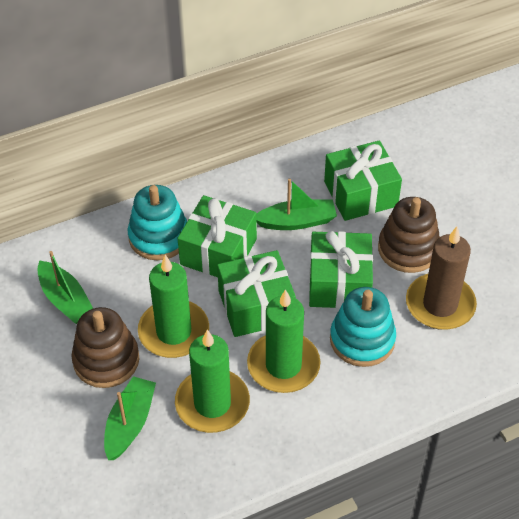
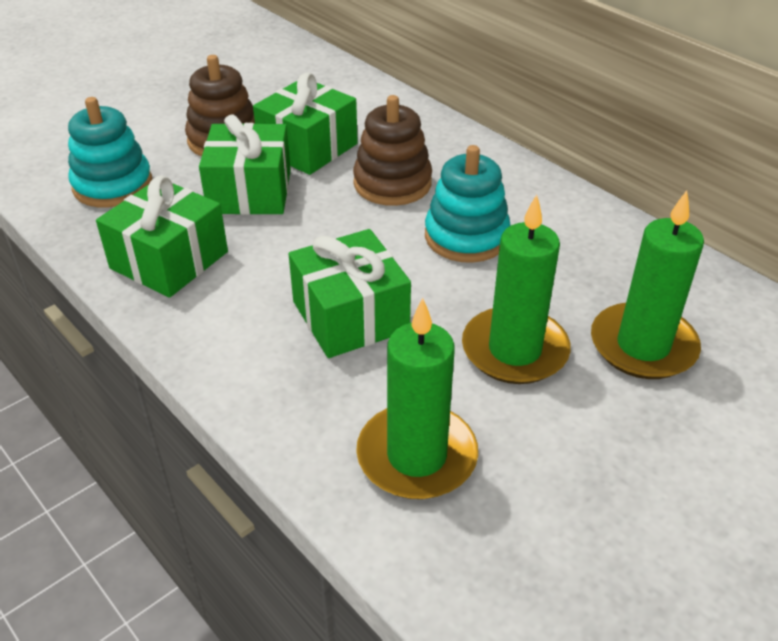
brown candle: [406,227,477,330] = 1 -> none = 0
green boat: [37,251,93,324] [104,376,156,460] [256,179,337,230] = 3 -> none = 0

